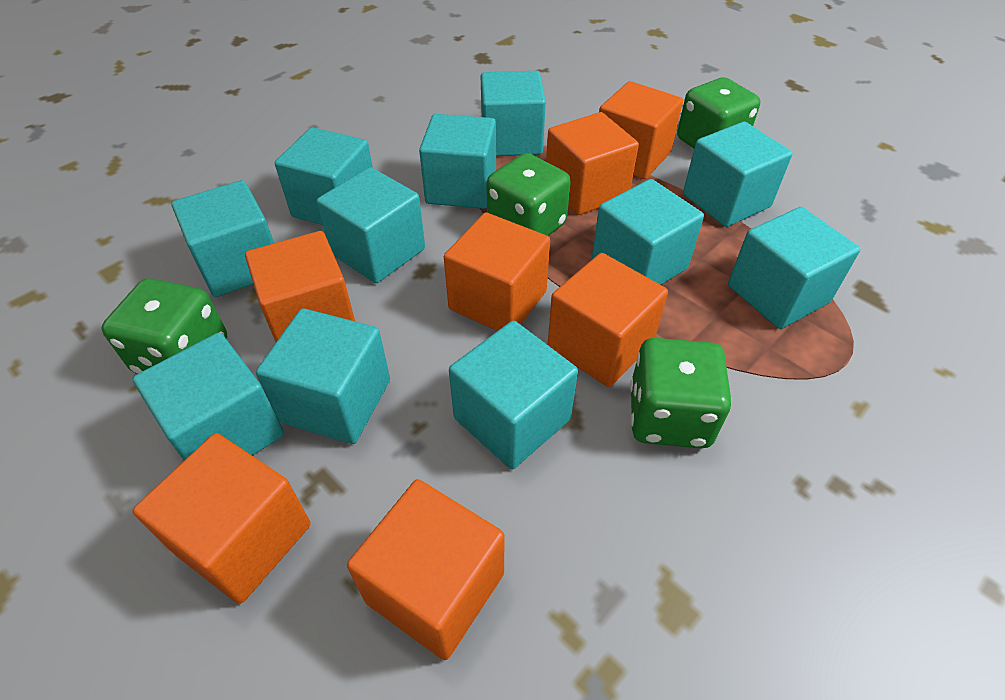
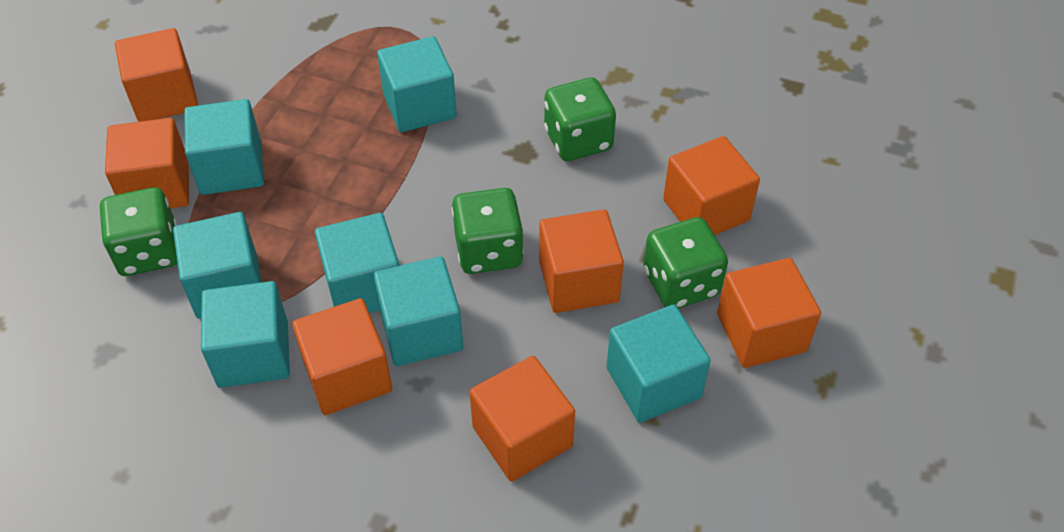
turquoise cube: [133,333,284,460] [171,180,274,297] [256,308,390,444] [275,127,373,225] [317,167,425,283] [419,114,496,209] [449,321,578,469] [481,71,546,156] [592,179,704,285] [683,122,792,227] [728,207,860,329] = 11 -> [173,212,262,319] [184,99,264,195] [201,281,290,388] [315,213,399,313] [373,256,463,366] [377,36,457,132] [606,305,711,423] = 7

